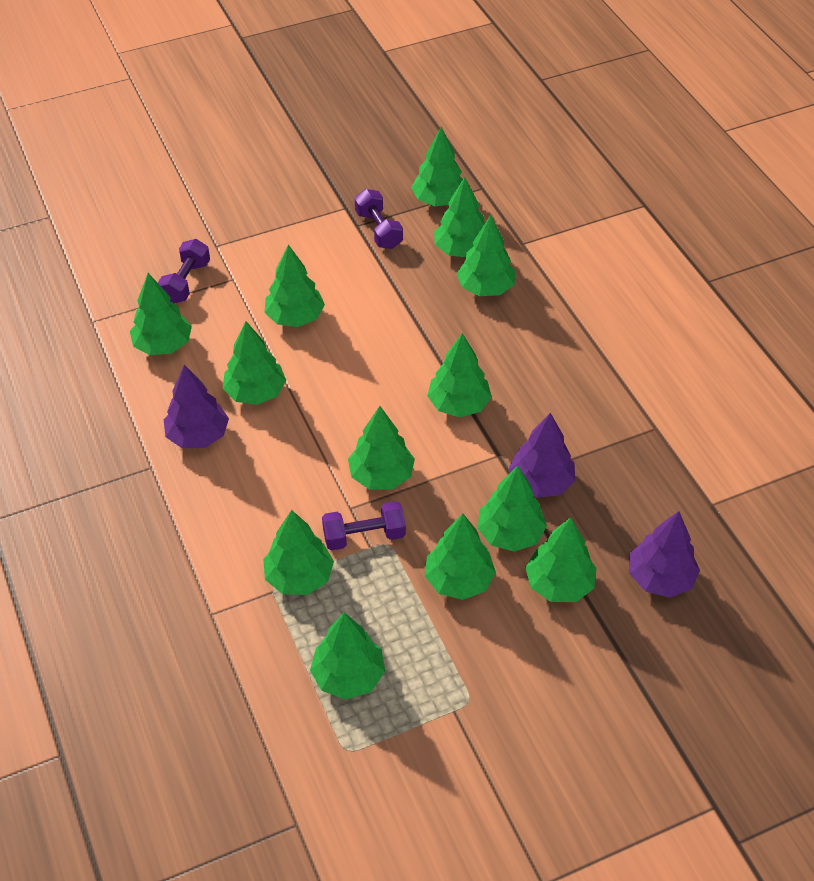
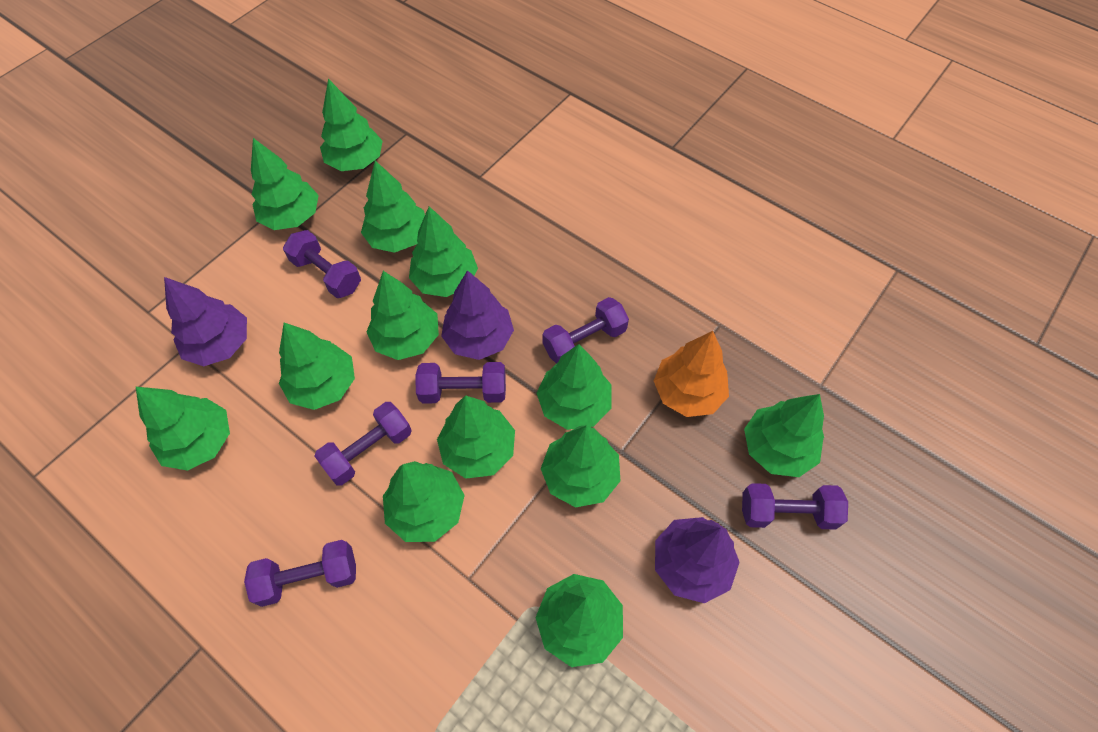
orange tree: none = 0 -> [654,331,729,417] = 1
purple dumbbell: [158,239,210,303] [322,501,406,551] [355,189,403,249] = 3 -> [244,540,356,607] [283,230,361,298] [315,402,412,485] [415,362,506,403] [542,297,629,364] [742,483,848,529] = 6

